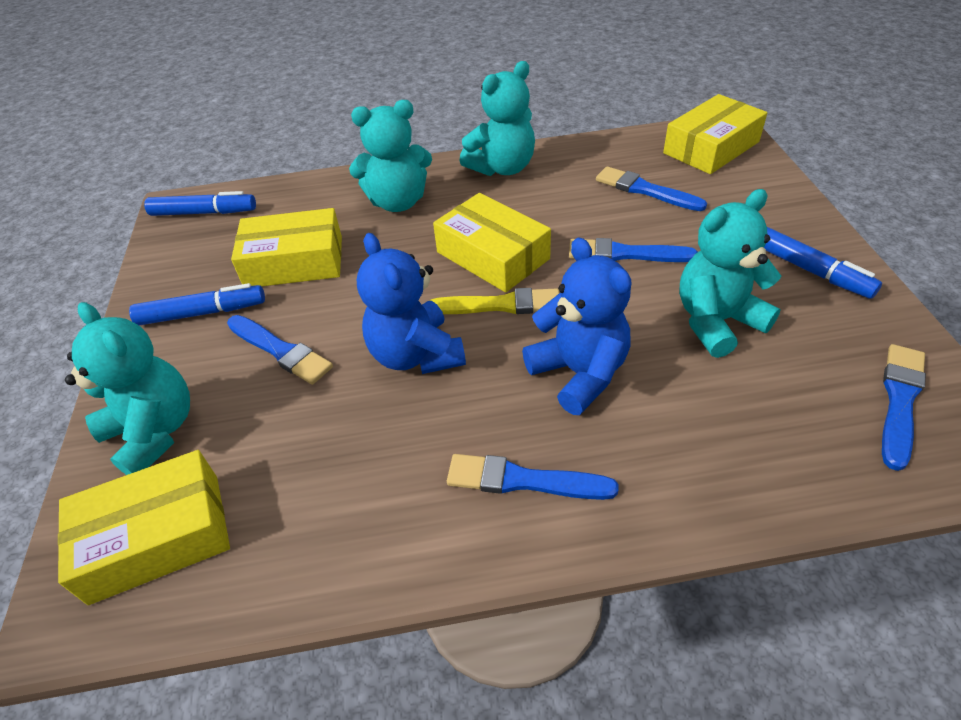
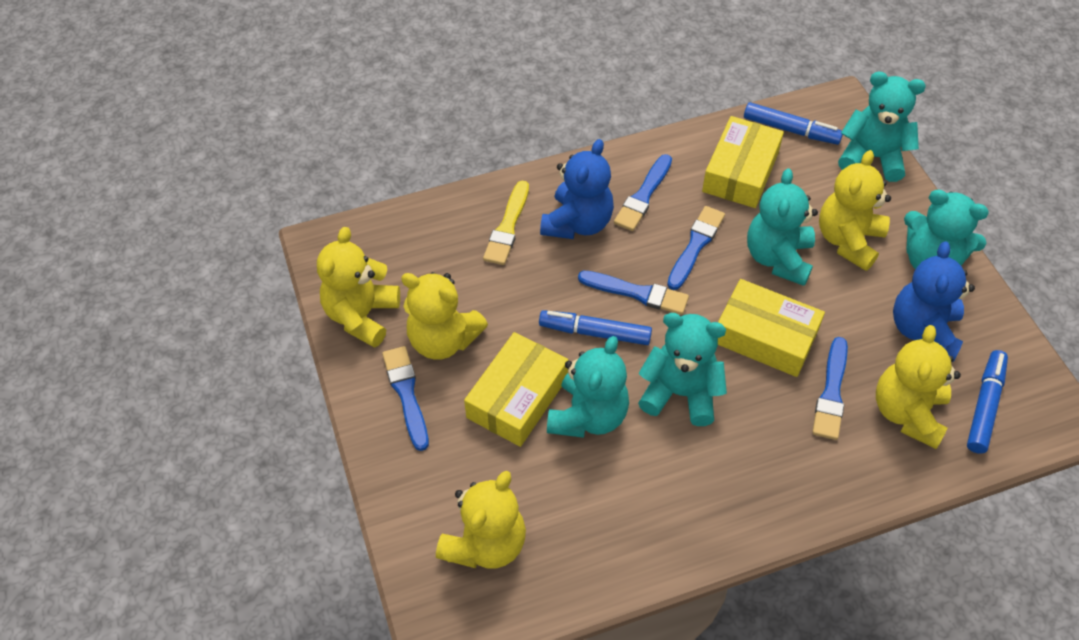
turquoise teddy bear: [65,302,190,475] [349,100,432,212] [460,61,535,176] [679,189,781,358] = 4 -> [547,336,629,438] [638,313,727,426] [747,168,818,286] [838,72,926,182] [904,189,989,269] = 5
yellow box: [58,450,230,605] [231,208,342,286] [433,193,551,292] [663,94,767,174] = 4 -> [464,332,568,447] [702,116,784,208] [718,279,825,377] = 3
yellow teddy bear: none = 0 -> [317,227,400,348] [401,272,488,360] [436,471,526,568] [819,150,891,271] [876,325,961,449] = 5

